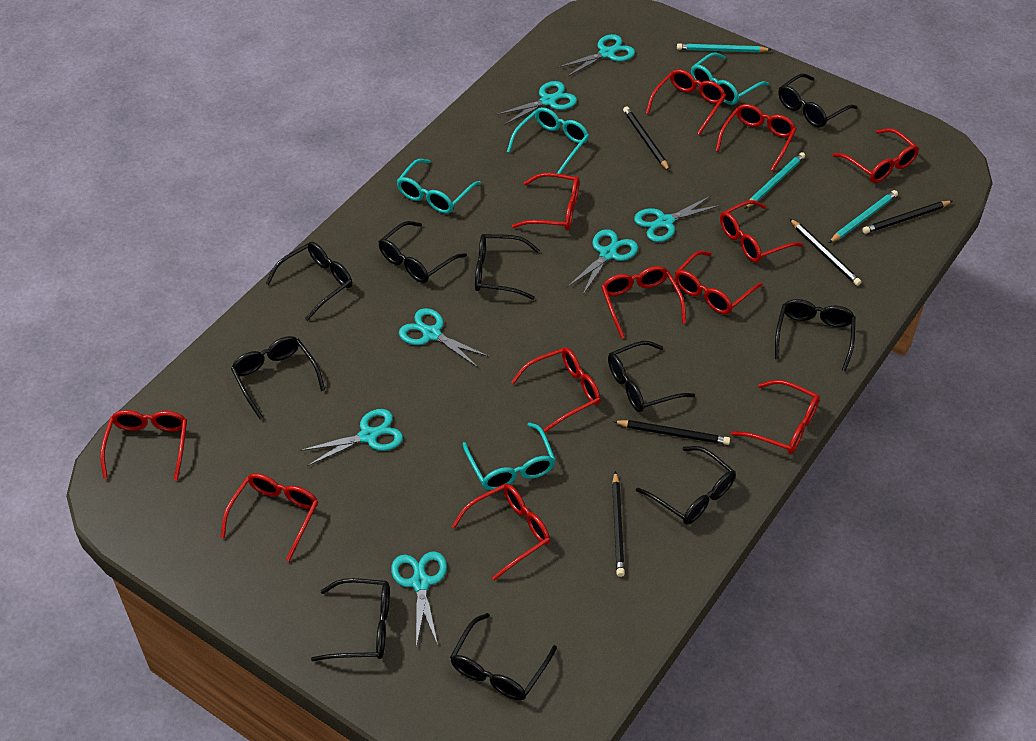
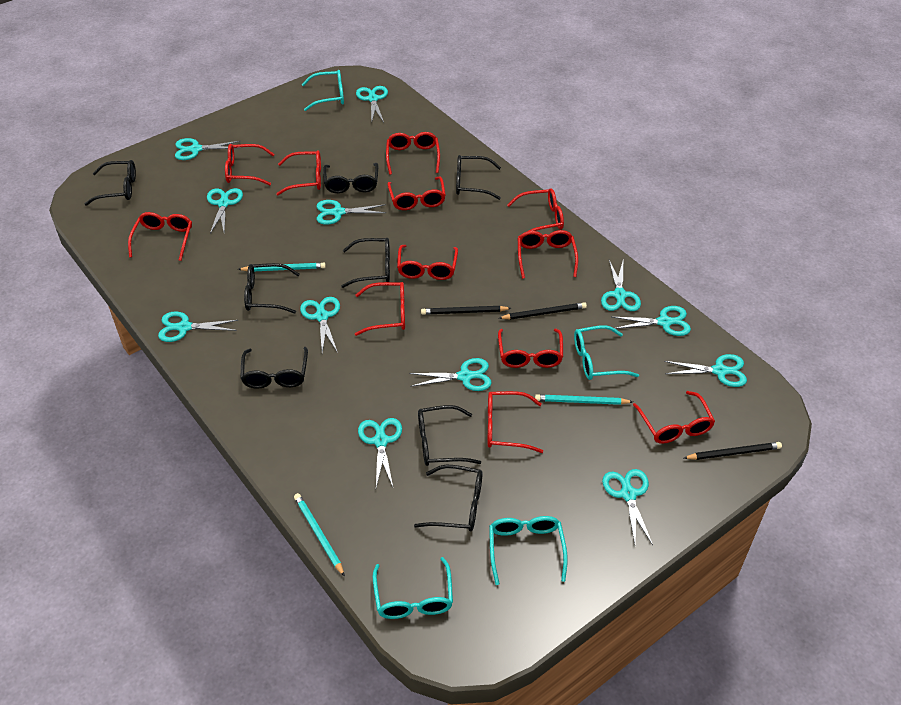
black glasses: [231,336,325,419] [266,242,352,321] [311,578,390,661] [378,221,467,283] [450,613,557,701] [475,234,540,300] [608,341,695,412] [636,446,736,525] [775,299,856,372] [778,74,858,127] = 10 -> [85,160,136,206] [240,347,308,389] [244,263,300,314] [323,163,378,193] [341,238,390,288] [414,465,483,531] [418,405,481,466] [456,155,501,200] = 8
black pencil: [612,471,625,577] [613,420,730,445] [623,106,670,171] [789,218,861,286] [862,201,952,234] = 5 -> [421,306,511,315] [499,302,587,320] [684,442,782,460] = 3
turquoise scissors: [300,409,403,466] [391,551,447,647] [399,308,490,368] [496,81,577,125] [558,34,635,77] [567,229,638,294] [634,195,721,242] = 7 -> [158,311,238,342] [175,138,240,160] [207,188,243,234] [300,297,340,353] [317,200,386,225] [356,86,388,123] [358,418,402,487] [409,358,492,391] [601,260,641,311] [602,469,653,545] [612,306,691,336] [664,354,747,387] = 12

